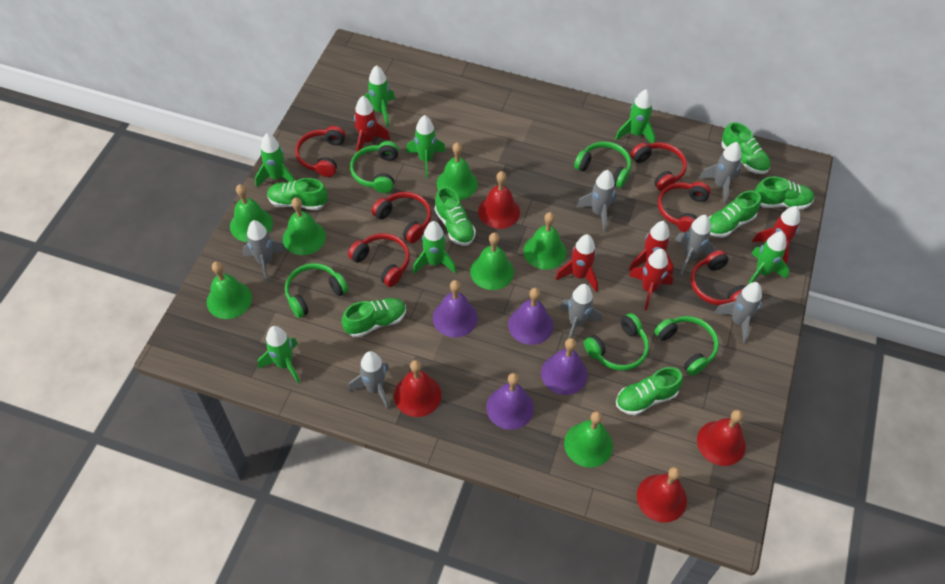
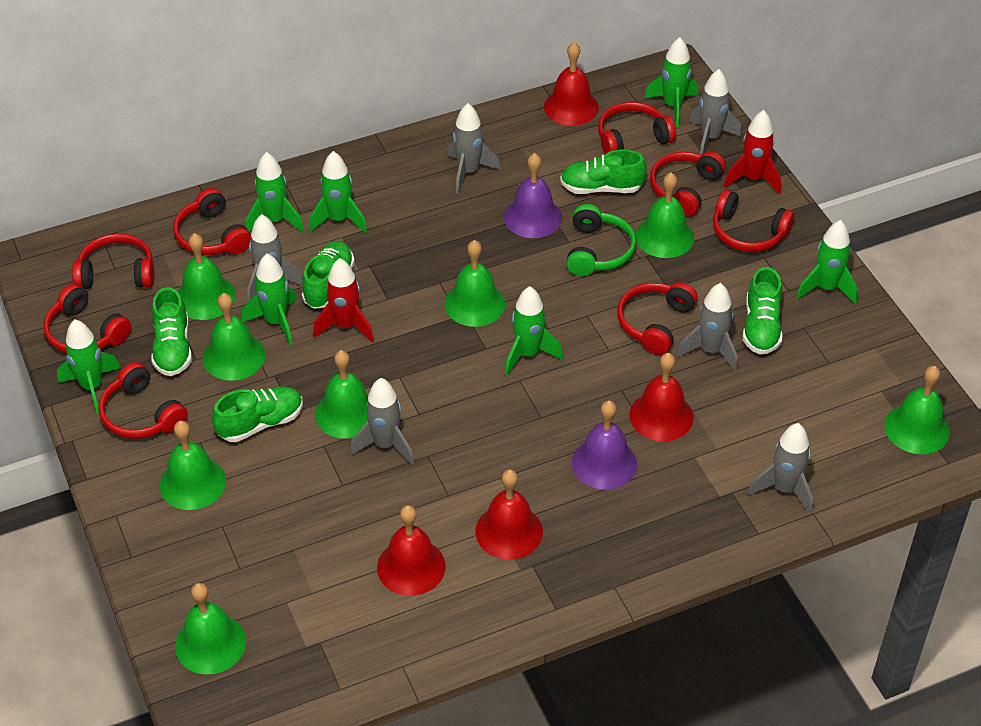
green bell: [207,261,252,319] [230,184,273,242] [283,197,326,255] [437,142,478,200] [470,233,514,290] [523,212,566,270] [564,411,613,468] = 7 -> [160,421,226,510] [175,583,246,674] [177,233,236,320] [203,293,265,381] [315,350,368,439] [445,240,505,327] [635,173,694,258] [884,366,950,454] = 8
green headphones: [285,263,348,318] [350,141,399,193] [574,141,631,188] [584,313,649,371] [654,316,719,376] = 5 -> [566,204,636,276] = 1
green shoe: [267,178,328,210] [342,298,406,338] [435,186,476,246] [616,367,683,416] [709,191,761,238] [721,122,770,174] [755,176,814,209] = 7 -> [152,287,192,376] [212,387,303,442] [302,241,355,309] [560,149,647,194] [743,267,783,355] = 5
grey rocket: [242,220,287,283] [348,351,390,410] [560,284,602,338] [576,170,617,232] [675,215,716,274] [699,142,741,204] [714,282,762,344] = 7 -> [247,214,303,303] [350,378,414,465] [448,103,501,194] [677,283,738,372] [689,69,742,155] [748,423,813,514] = 6
purple bell: [433,280,478,338] [486,373,534,430] [508,288,553,345] [541,338,588,395] = 4 -> [504,153,562,238] [572,401,637,490] = 2
red headphones: [295,126,346,177] [348,233,410,287] [372,192,432,243] [631,142,687,191] [658,182,711,232] [690,250,746,305] = 6 -> [44,284,132,353] [72,233,154,289] [99,362,188,439] [173,188,251,255] [598,102,676,154] [617,282,698,355] [650,151,726,217] [713,189,794,252] = 8
red rocket: [354,96,390,153] [555,234,598,292] [629,221,674,275] [629,249,673,310] [752,206,800,264] = 5 -> [313,258,374,342] [724,110,781,194] = 2

